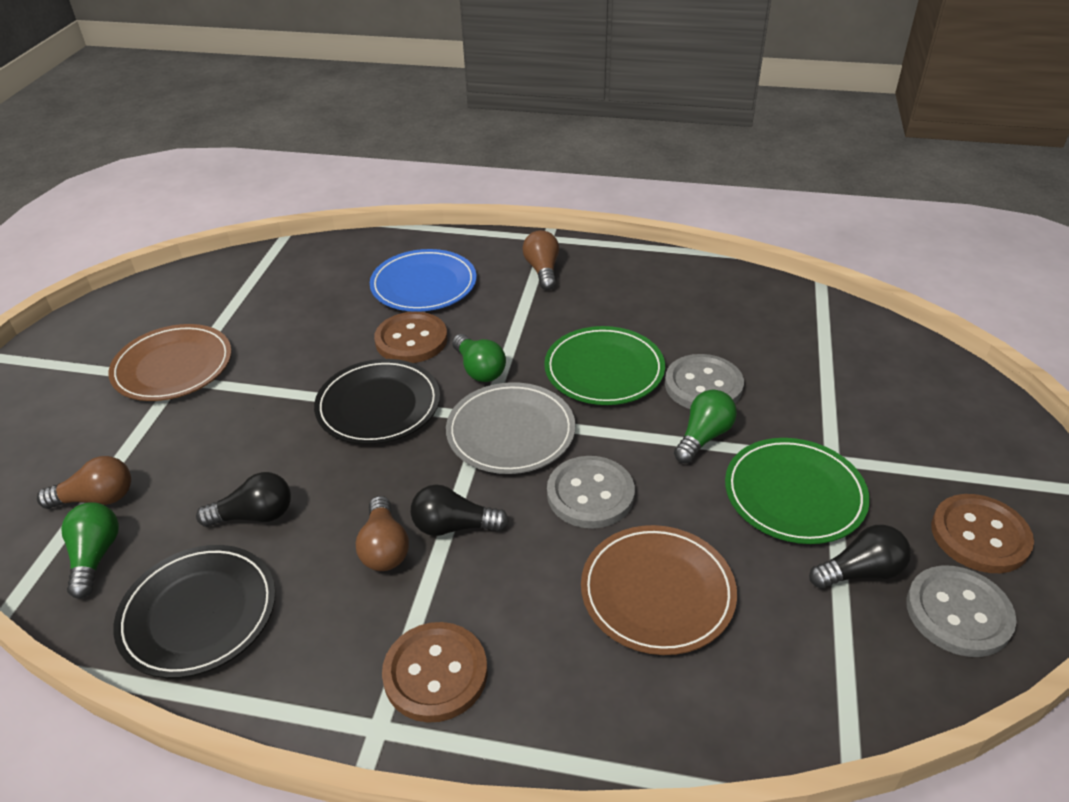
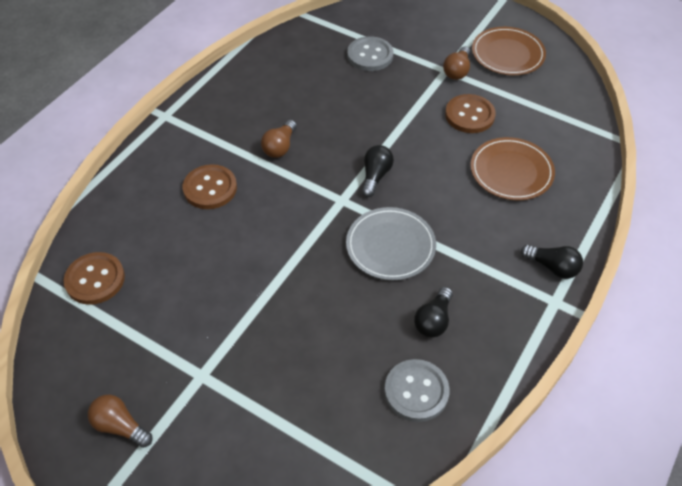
black plate: [113,545,276,678] [314,359,440,444] = 2 -> none = 0
blue plate: [370,249,477,312] = 1 -> none = 0
green light bulb: [61,502,119,599] [452,334,506,382] [674,390,737,463] = 3 -> none = 0
green plate: [544,326,665,405] [725,438,870,544] = 2 -> none = 0
grey button: [547,456,635,528] [665,354,744,409] [906,566,1017,657] = 3 -> [347,36,393,71] [384,359,450,422] = 2

